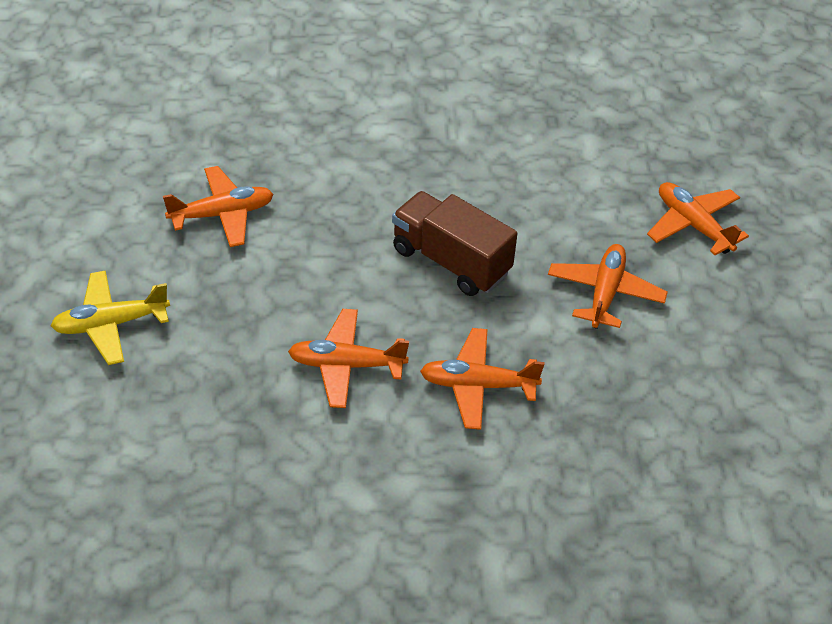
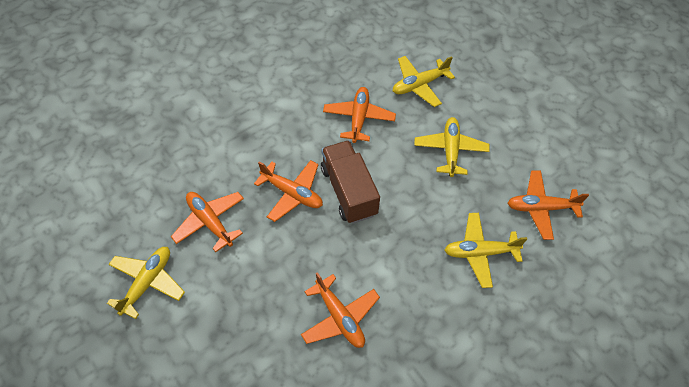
yellow plane: [51,270,170,365] = 1 -> [107,247,185,319] [393,56,455,107] [414,117,490,177] [444,213,527,288] = 4

